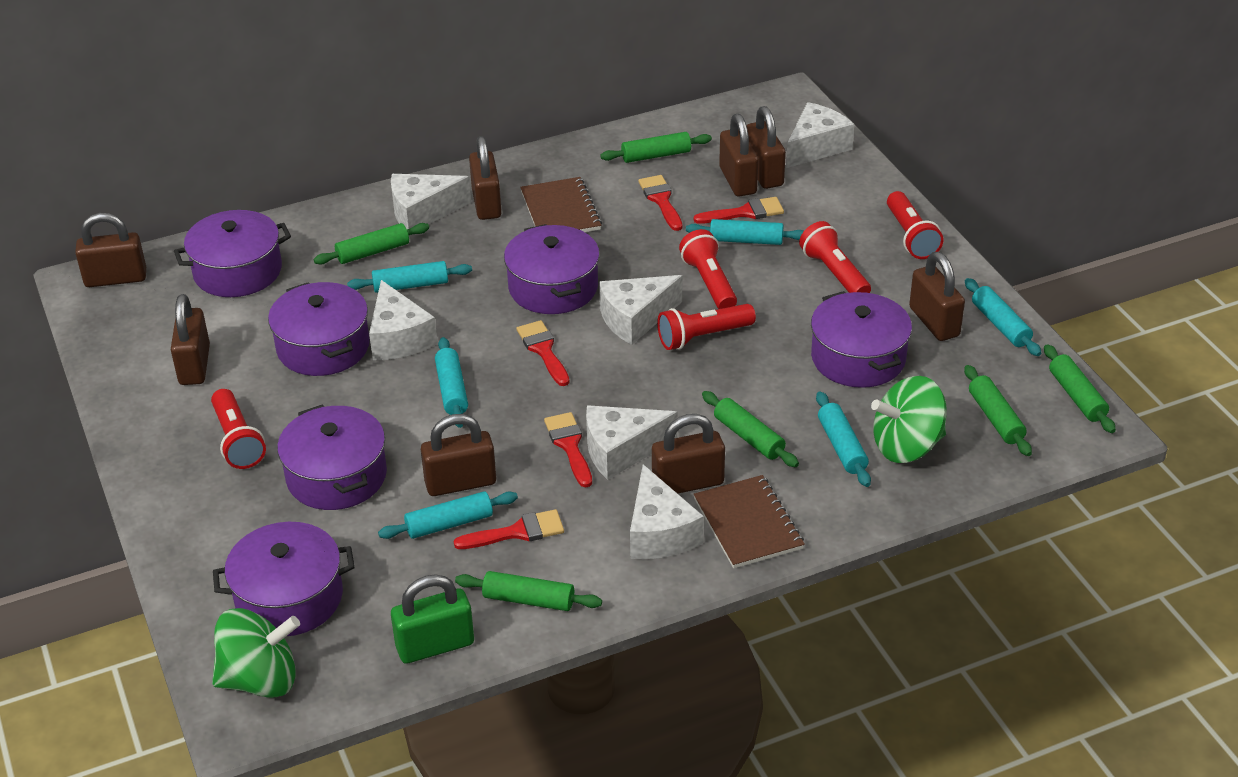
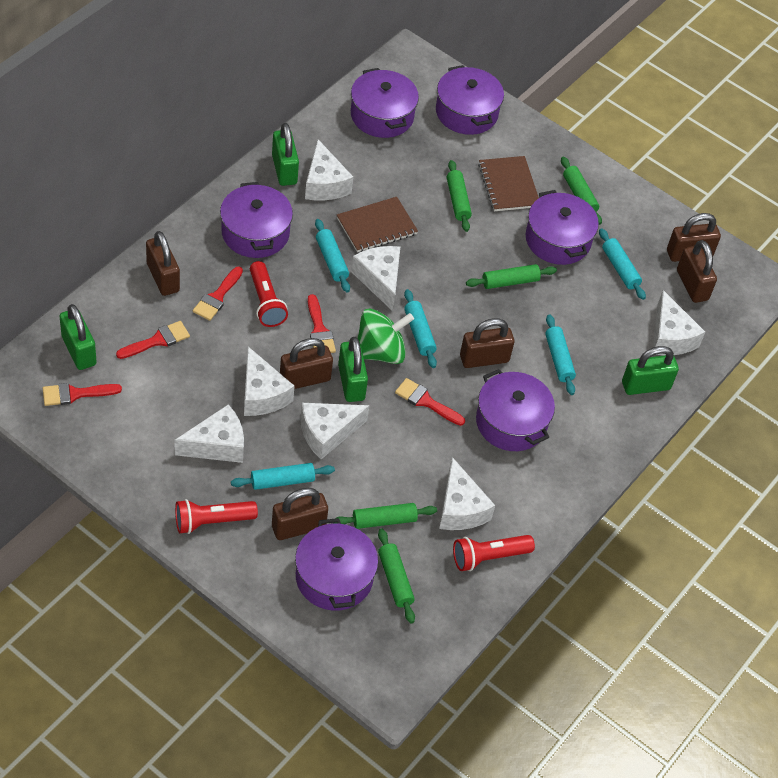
brown padlock: [75,213,146,287] [171,294,210,385] [421,414,496,496] [469,136,502,220] [652,414,725,494] [719,114,758,197] [747,106,786,189] [909,252,965,341] = 8 -> [146,231,180,296] [272,488,328,540] [280,338,333,389] [460,318,514,368] [667,213,721,262] [677,240,717,303] = 6
green padlock: [391,574,474,664] = 1 -> [60,304,97,370] [272,123,299,186] [338,337,368,402] [622,346,679,395] = 4
green rolling pin: [314,223,429,264] [455,571,602,611] [600,132,712,163] [702,391,799,467] [964,365,1032,456] [1044,344,1116,433] = 6 -> [333,503,437,529] [378,529,415,623] [447,160,472,232] [466,264,557,289] [561,157,602,225] = 5
green spinning top: [212,608,300,698] [871,376,947,463] = 2 -> [357,309,414,364] = 1
red flashlight: [211,389,266,469] [657,304,756,350] [679,229,737,309] [799,221,871,293] [887,191,944,259] = 5 -> [175,499,258,534] [250,261,288,327] [453,535,535,571] = 3
turquoise rolling pin: [347,261,472,293] [378,491,518,539] [435,337,468,428] [686,219,804,245] [816,391,871,487] [965,278,1041,356] = 6 -> [231,463,335,490] [315,219,350,292] [404,289,437,368] [545,314,576,395] [599,228,646,300] = 5
white cheese: [369,280,438,360] [391,174,471,229] [586,405,677,480] [599,275,682,345] [630,464,704,559] [786,102,854,168] = 6 -> [175,404,244,463] [244,347,295,416] [301,403,370,459] [305,139,353,200] [351,246,400,311] [439,457,495,530] [653,290,705,355] = 7

